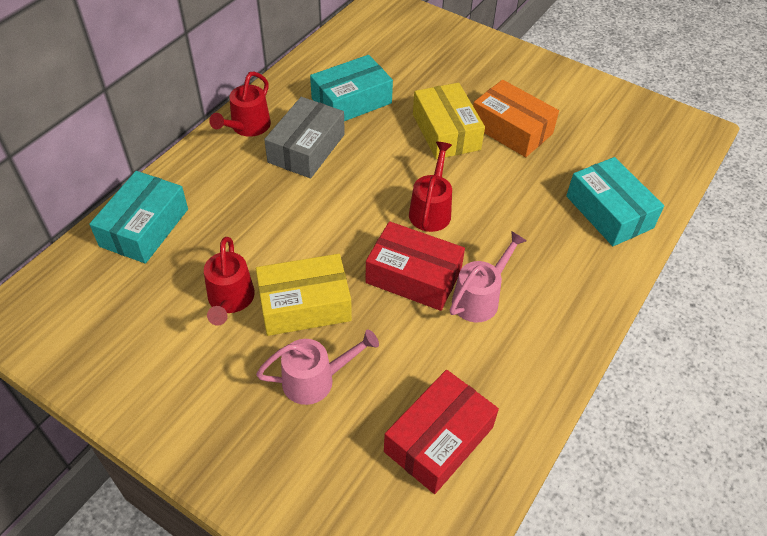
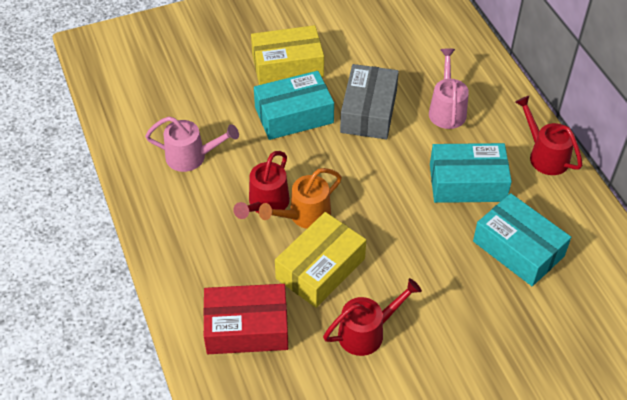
orange box: [473,80,559,157] = 1 -> none = 0
orange watering can: none = 0 -> [259,168,342,229] = 1
red box: [366,221,465,311] [384,370,499,494] = 2 -> [203,284,288,354] = 1

